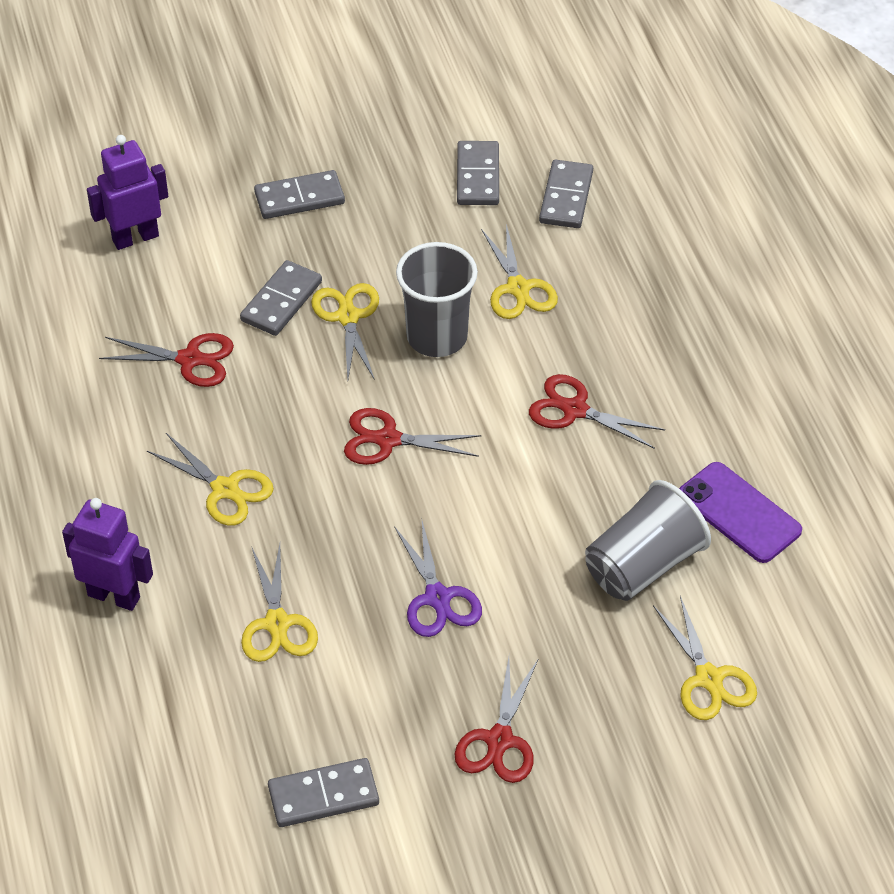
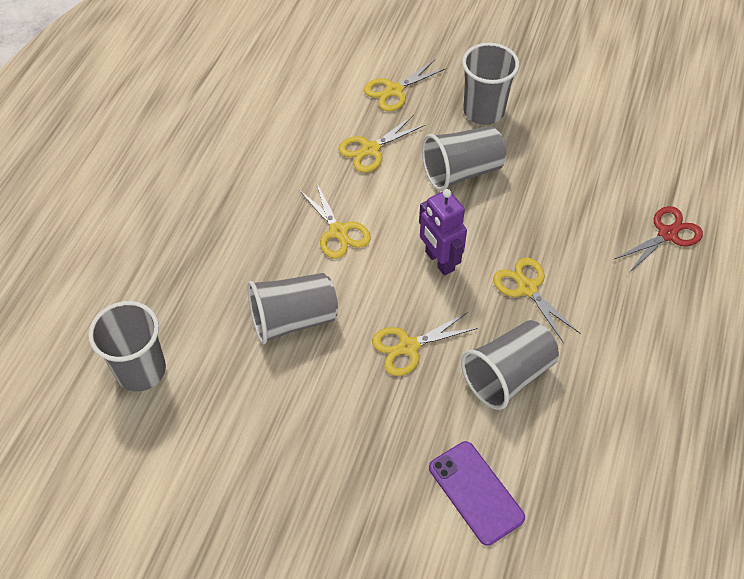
grey cup: [396,242,478,357] [585,480,711,601] = 2 -> [88,301,166,392] [248,273,338,345] [422,126,506,191] [461,320,559,410] [462,43,519,125] = 5
grey domino: [240,260,322,336] [254,170,345,219] [268,758,379,827] [457,141,499,205] [539,160,593,228] = 5 -> none = 0
purple robot: [62,498,153,611] [87,135,168,250] = 2 -> [419,189,467,276] = 1
purple scissors: [394,521,482,637] = 1 -> none = 0
red scissors: [99,333,234,387] [344,408,482,465] [455,657,538,783] [529,374,665,449] = 4 -> [615,206,703,274] = 1

